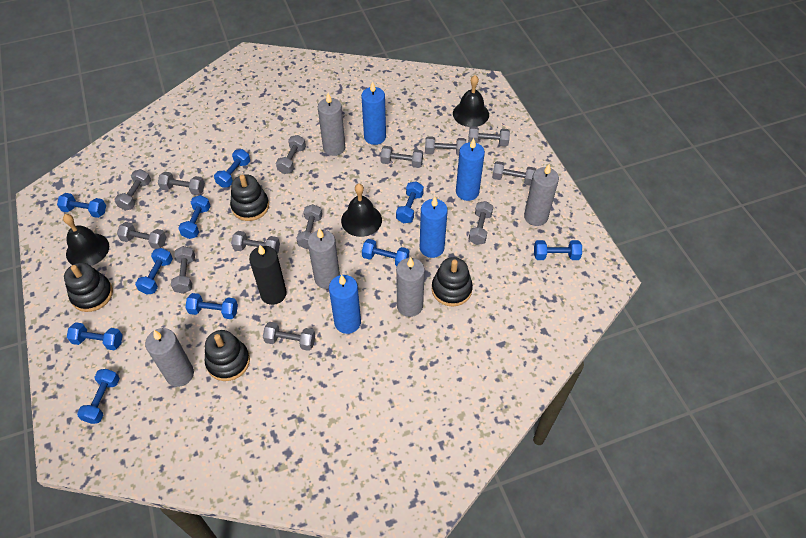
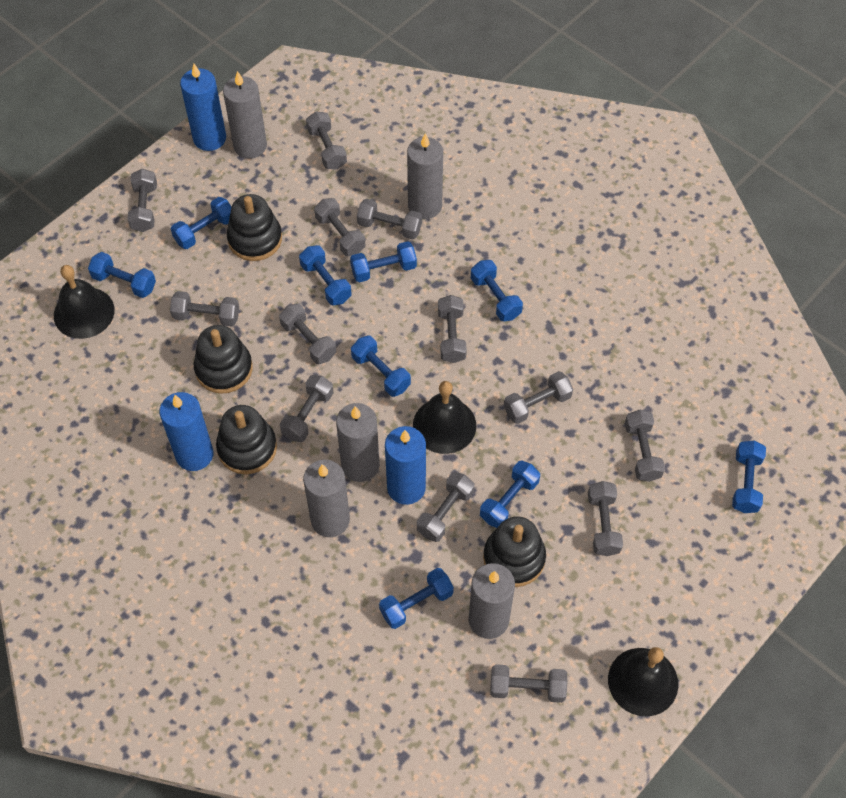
black candle: [249,245,287,305] = 1 -> none = 0
blue candle: [329,275,361,334] [361,81,386,145] [420,197,448,258] [456,138,485,201] = 4 -> [159,392,213,471] [180,64,226,151] [385,426,426,505] = 3
blue dumbbell: [57,193,106,218] [67,322,123,350] [77,369,120,424] [135,248,173,295] [178,195,210,239] [185,293,238,319] [214,149,250,188] [362,239,409,267] [396,181,424,223] [534,240,582,260] = 10 -> [88,252,156,298] [171,197,231,249] [299,245,352,306] [350,241,417,282] [351,336,411,397] [379,568,454,629] [471,260,523,321] [480,461,540,528] [732,441,766,513] = 9

